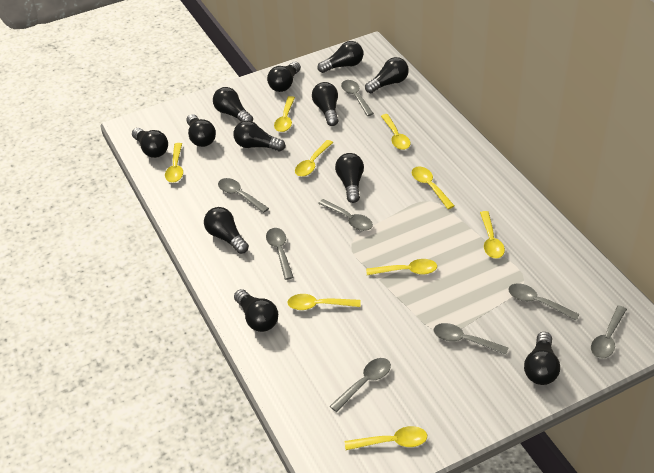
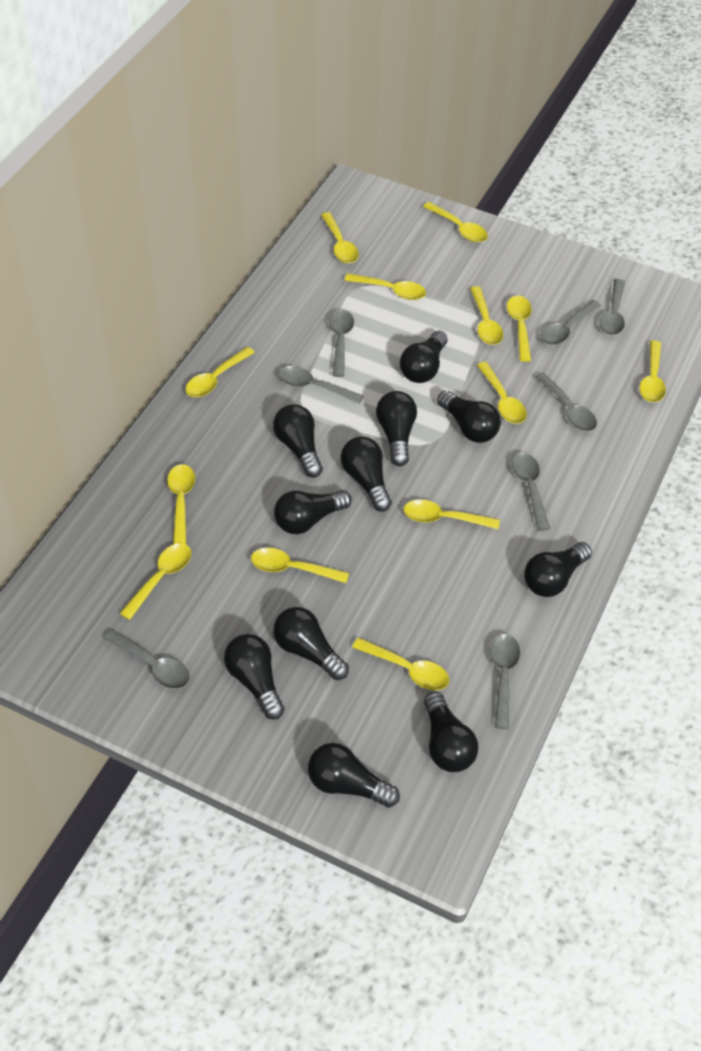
black light bulb: [132,128,168,158] [186,114,216,147] [204,207,249,254] [213,87,253,122] [233,121,285,151] [234,289,278,332] [267,62,301,92] [312,82,339,126] [317,41,363,73] [335,153,364,203] [365,57,409,93] [524,332,560,385] = 12 -> [224,634,285,720] [273,404,323,478] [273,607,349,680] [274,490,352,534] [308,743,400,808] [341,437,392,512] [376,391,417,466] [400,331,447,383] [424,692,478,772] [437,390,501,443] [524,542,592,597] = 11
yellow spoon: [165,143,183,183] [274,96,295,132] [287,294,360,310] [295,140,333,177] [345,426,427,450] [366,259,437,275] [381,114,411,150] [412,167,454,209] [480,211,505,259] = 9 -> [119,543,191,620] [167,464,195,544] [185,347,255,397] [251,548,349,583] [321,212,359,263] [344,273,426,300] [352,637,449,690] [404,499,500,529] [423,202,488,243] [470,286,503,345] [477,362,527,424] [507,296,532,362] [639,340,666,402] = 13

